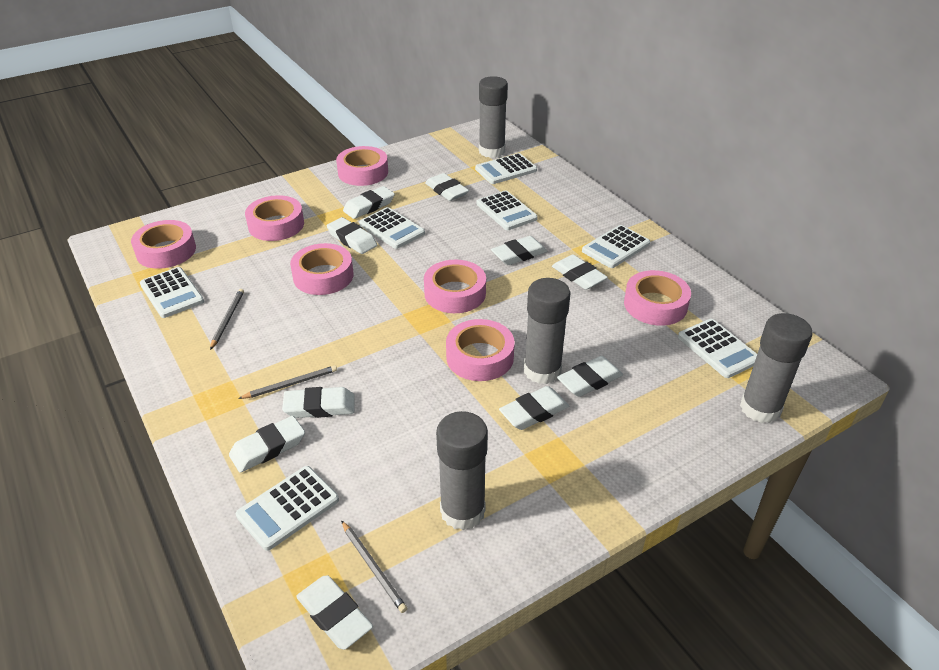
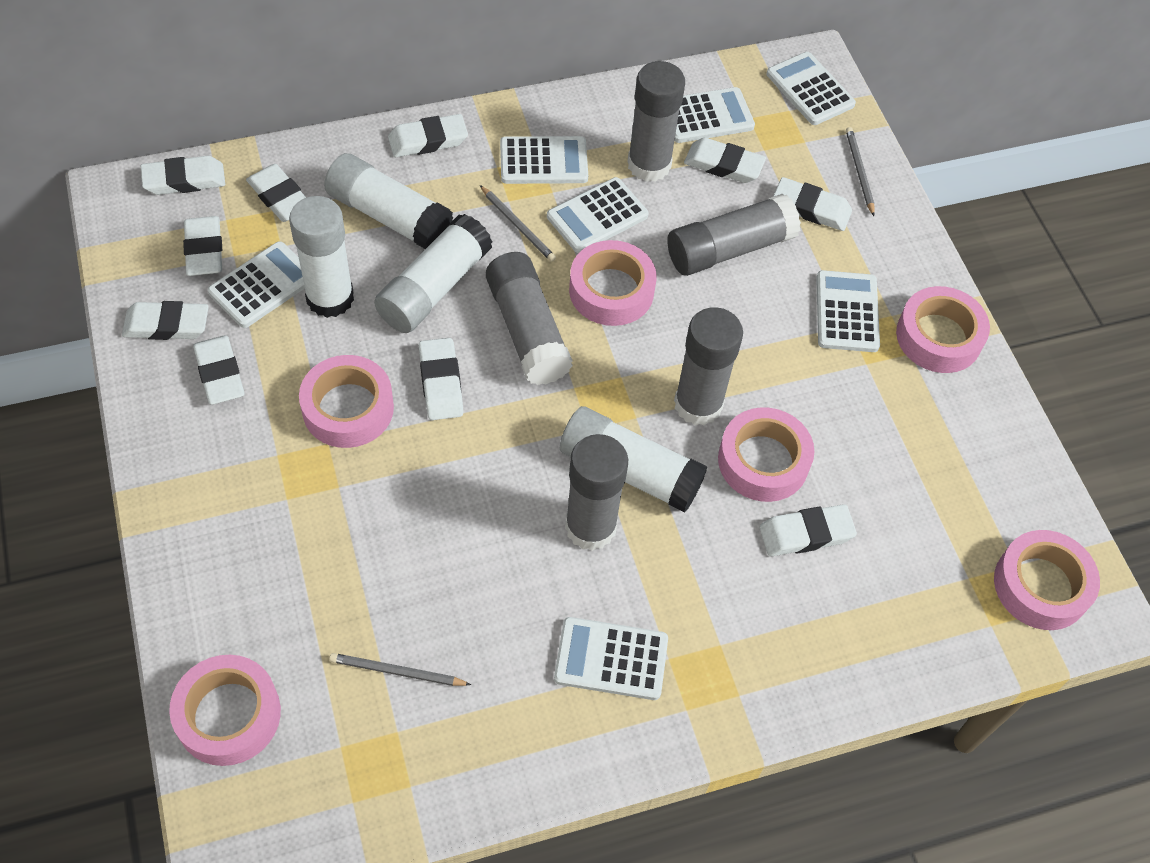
grey glue stick: [436,411,488,530] [479,76,508,158] [524,278,570,384] [740,313,812,423] = 4 -> [486,252,573,385] [565,434,628,551] [627,61,685,182] [667,194,801,276] [674,307,743,426] = 5
pink tape: [131,220,196,269] [245,195,304,241] [290,243,354,295] [336,146,388,186] [424,260,486,313] [446,319,515,381] [624,270,691,326] = 7 -> [169,655,281,766] [299,355,394,448] [569,240,656,326] [718,407,814,502] [896,286,990,373] [994,530,1100,630] = 6
white glue stick: none = 0 -> [289,196,354,318] [324,153,453,249] [374,214,492,333] [560,406,707,513] = 4

